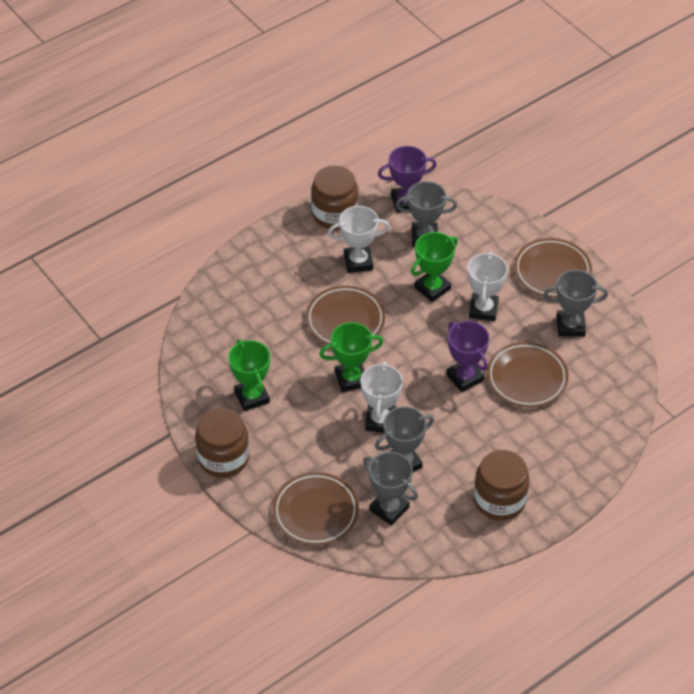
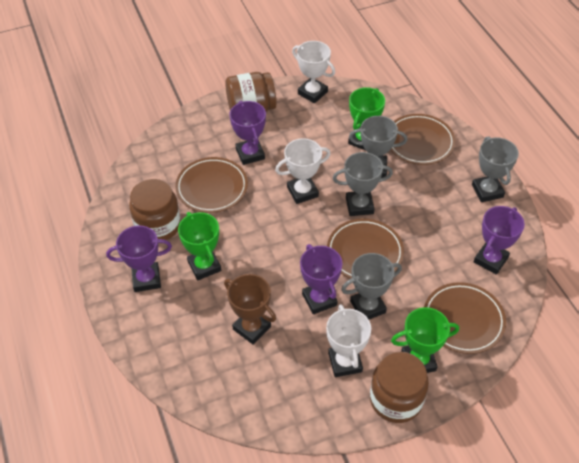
brown trophy: none = 0 -> [224,274,276,344] = 1
purple trophy: [378,146,437,213] [446,321,489,392] = 2 -> [106,225,172,292] [229,101,266,165] [300,244,343,314] [474,206,525,275] = 4

